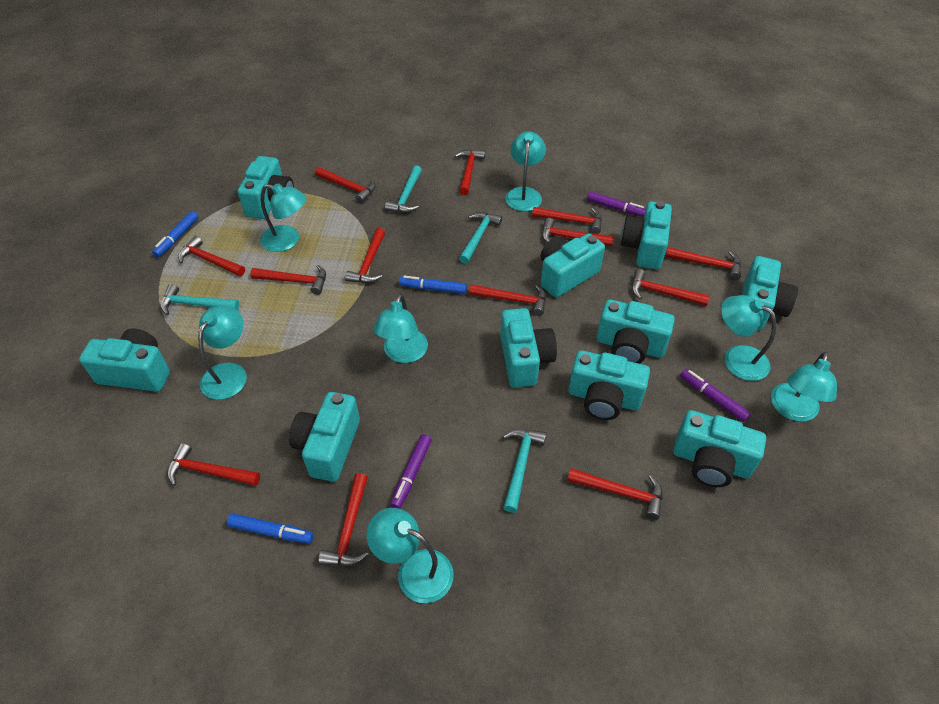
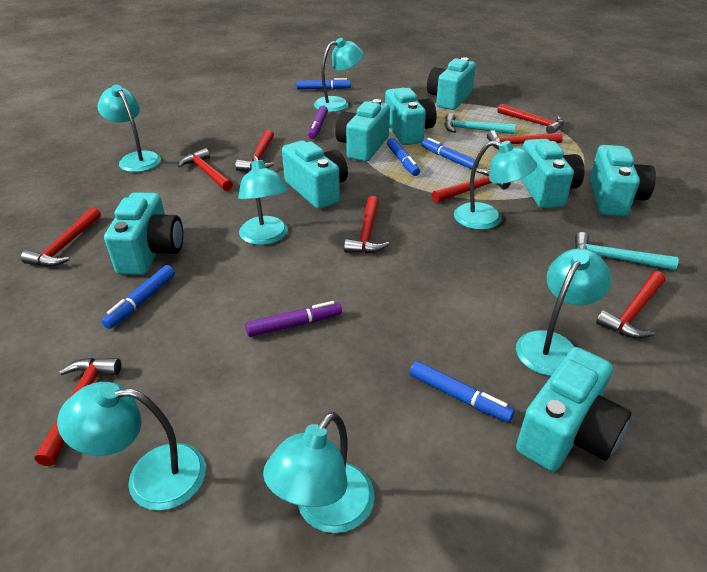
blue marker: [152,211,198,257] [227,514,313,544] [399,276,467,294] = 3 -> [101,265,175,329] [296,78,351,90] [387,138,420,176] [409,361,515,422] [422,138,479,169] = 5
purple marker: [390,434,432,509] [587,192,646,217] [680,369,751,422] = 3 -> [245,301,342,337] [308,106,328,139] = 2
red hammer: [167,443,260,486] [178,236,245,276] [250,265,326,295] [315,167,376,203] [318,473,369,566] [345,228,385,283] [454,149,485,195] [469,284,546,316] [532,207,602,234] [542,218,614,246] [567,468,663,520] [632,269,710,306] [665,247,741,280] = 13 -> [21,207,101,267] [35,358,121,466] [178,148,233,191] [235,130,274,171] [344,196,389,254] [432,169,511,203] [487,130,563,149] [498,104,564,134] [596,271,665,338] = 9
turquoise camera: [79,328,170,392] [238,156,294,219] [289,392,360,482] [500,308,557,388] [540,234,605,298] [569,350,650,420] [597,299,675,364] [621,201,672,269] [673,410,766,487] [742,256,798,330] = 10 -> [104,192,183,275] [282,140,348,209] [335,99,390,162] [385,88,436,145] [427,57,476,110] [516,347,631,471] [521,139,584,208] [589,145,656,216] = 8
turquoise hammer: [160,284,239,315] [385,165,422,213] [459,212,502,264] [502,429,546,513] = 4 -> [445,113,515,134] [575,232,679,270] = 2

